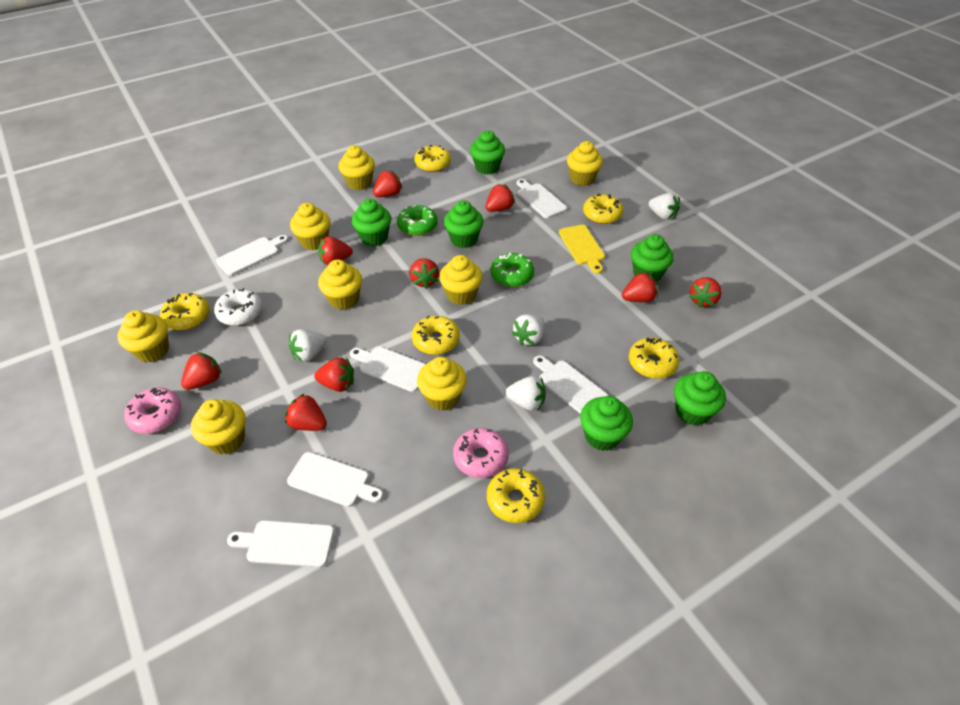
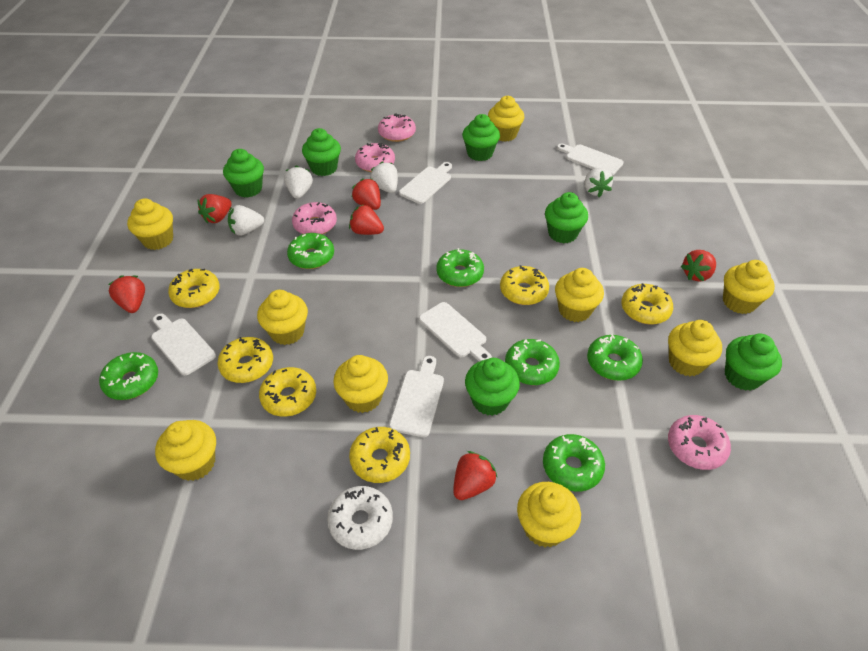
green donut: [397,205,438,236] [491,253,534,287] = 2 -> [99,352,158,400] [287,233,334,269] [436,248,484,287] [505,339,560,385] [543,434,605,491] [587,335,643,381] = 6
pink donut: [124,388,181,434] [453,428,509,478] = 2 -> [292,202,337,234] [355,143,395,172] [378,114,416,142] [668,415,731,470] = 4
red strawberry: [181,352,222,390] [285,393,327,431] [314,358,354,392] [318,236,353,265] [373,170,403,197] [409,258,439,289] [485,184,515,212] [622,272,658,302] [689,277,722,307] = 9 -> [108,275,145,313] [198,194,232,224] [349,204,384,235] [352,178,381,210] [453,451,498,500] [681,250,716,282] = 6
white cutting board: [216,235,288,276] [227,520,334,568] [287,452,383,507] [350,347,425,392] [517,179,567,218] [533,355,609,414] = 6 -> [151,313,216,375] [389,356,444,437] [399,162,452,204] [419,302,492,362] [557,143,624,175] = 5
yellow cupcake: [118,310,169,362] [191,399,245,454] [290,203,331,250] [318,260,362,310] [339,145,375,190] [417,357,467,410] [439,255,482,305] [567,141,603,186] = 8 -> [127,198,173,250] [155,420,216,481] [257,290,308,345] [333,355,388,413] [488,96,524,142] [517,482,581,547] [555,268,604,322] [668,320,722,376] [723,260,775,314] = 9
yellow cutting board: [559,225,605,274] = 1 -> none = 0

